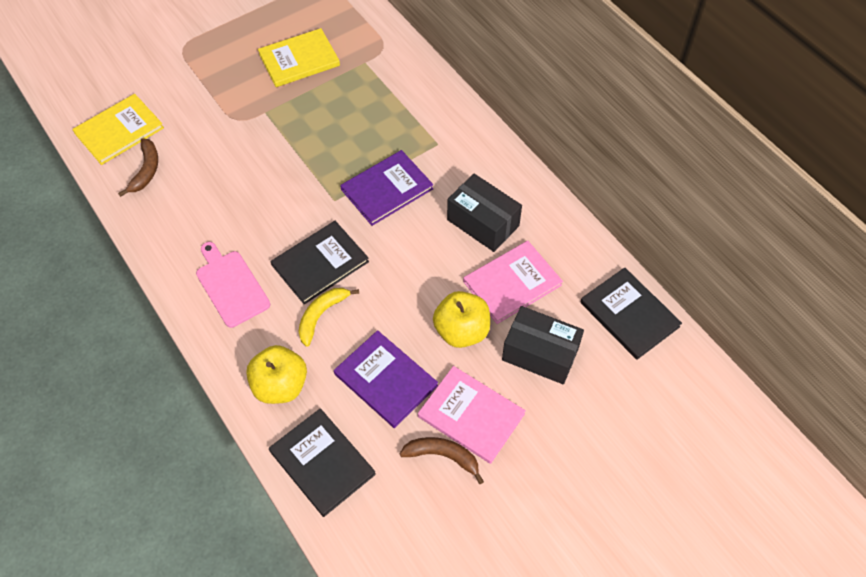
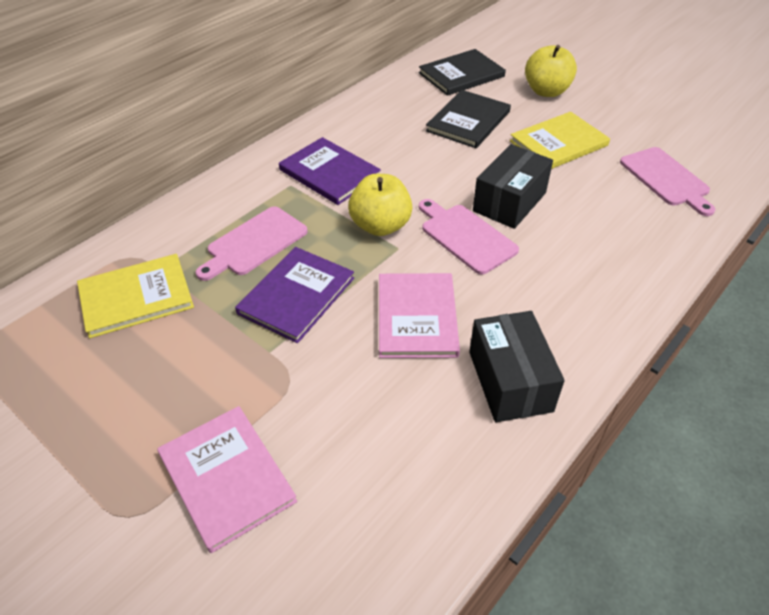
black book: [269,408,376,517] [271,221,369,304] [581,267,682,360] = 3 -> [419,49,506,96] [426,90,511,148] = 2
brown banana: [118,138,158,197] [400,437,484,484] = 2 -> none = 0
pink cutting board: [196,242,270,328] = 1 -> [196,206,308,281] [419,199,519,274] [620,147,716,216] = 3
yellow banana: [298,288,359,347] = 1 -> none = 0

